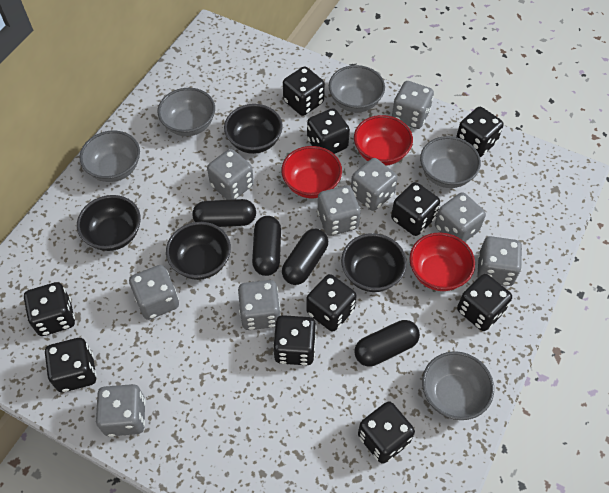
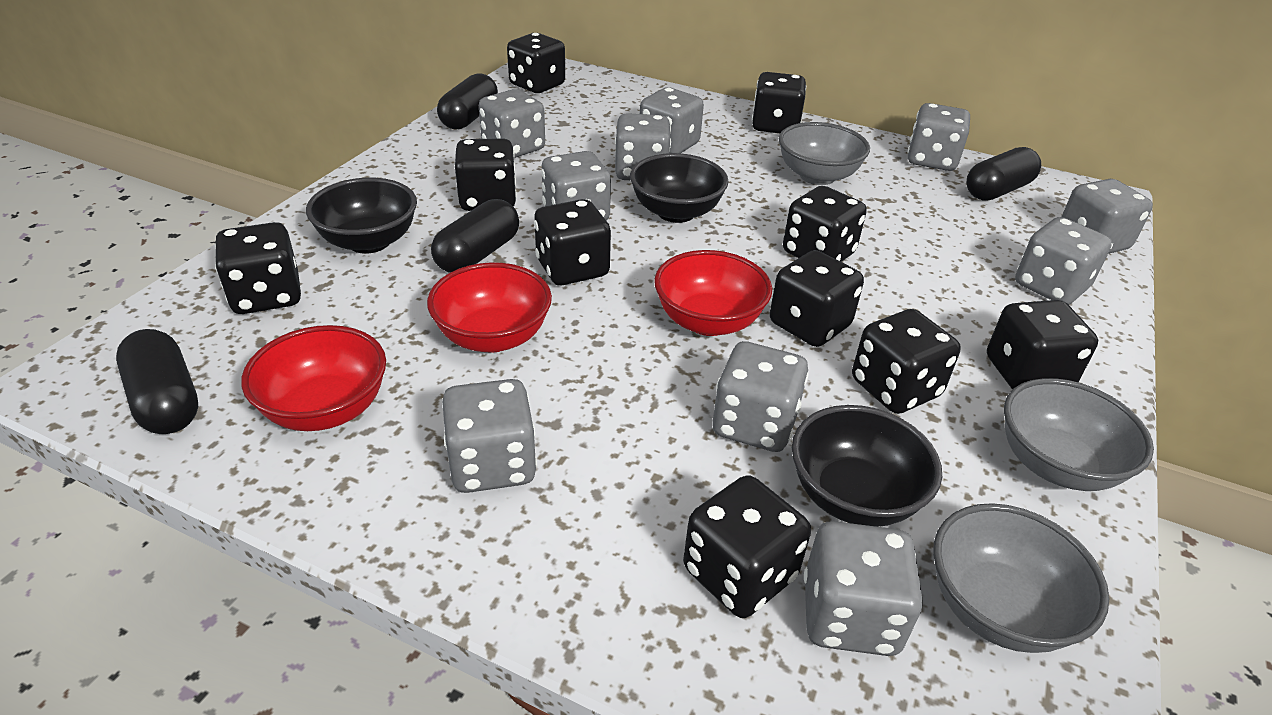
black bowl: [77,195,141,251] [166,222,231,280] [224,104,283,154] [341,233,407,292] = 4 -> [306,178,417,254] [630,153,729,223] [792,405,942,527] = 3
grey bowl: [80,131,140,182] [157,88,215,136] [329,65,385,113] [420,136,481,188] [422,351,494,420] = 5 -> [779,122,870,185] [933,503,1109,653] [1004,378,1154,491] = 3
grey dice: [96,384,146,437] [129,265,179,320] [207,149,254,200] [238,280,281,330] [317,186,361,236] [351,158,397,211] [392,81,434,129] [435,192,486,242] [477,236,522,286] = 9 -> [442,379,537,493] [479,89,545,158] [541,151,611,220] [615,113,671,180] [640,87,704,153] [712,341,809,452] [804,521,923,656] [907,103,970,171] [1015,217,1112,305] [1061,179,1153,254] = 10

